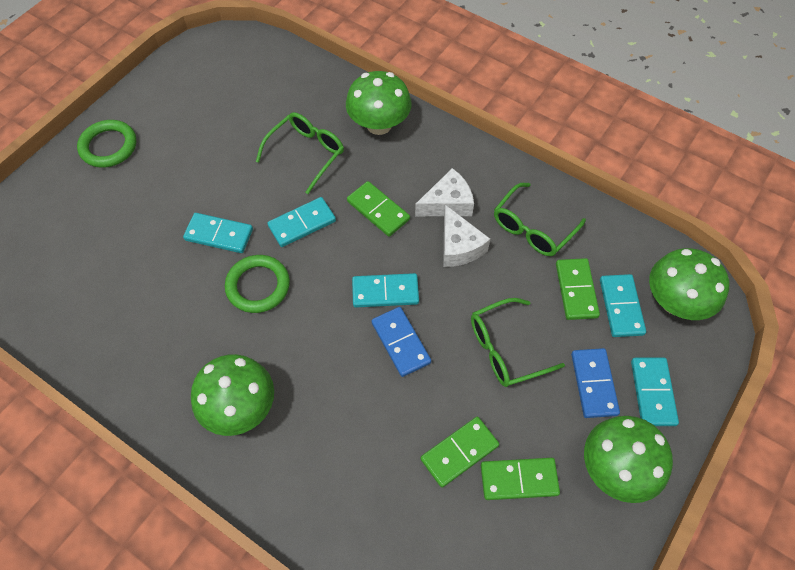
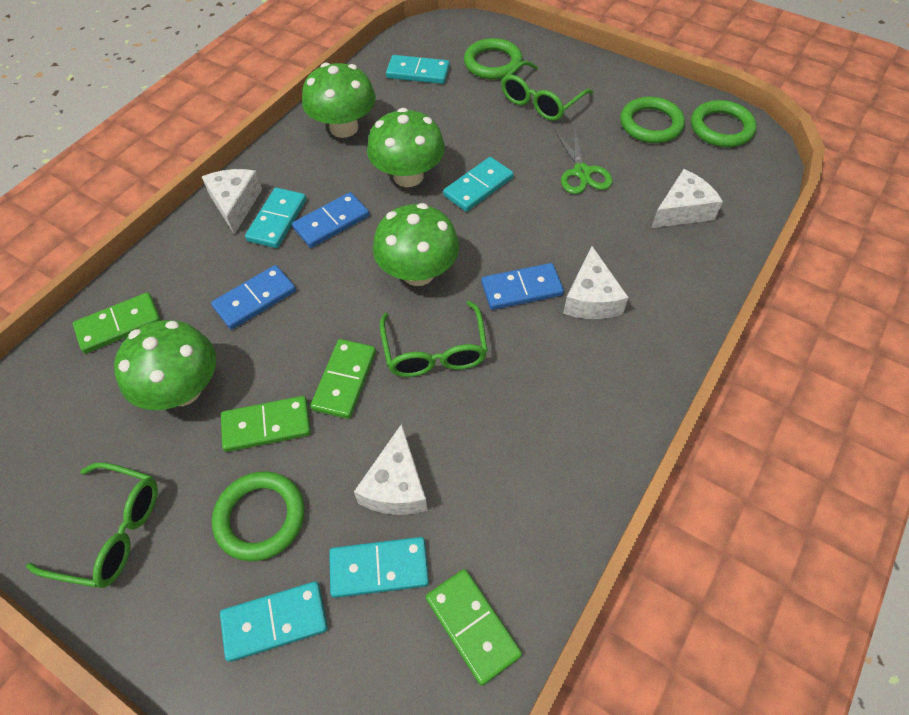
blue domino: [372,307,431,377] [571,348,620,418] = 2 -> [211,265,296,330] [292,192,369,248] [481,263,564,310] = 3
green ring: [77,120,136,168] [225,255,290,313] = 2 -> [212,471,305,561] [464,38,523,80] [620,97,685,143] [691,100,757,147] = 4
green scissors: none = 0 -> [555,127,613,194] = 1
white cheese: [415,168,474,216] [443,205,490,267] = 2 -> [202,169,262,235] [354,424,428,515] [563,246,629,319] [651,169,723,228] = 4

